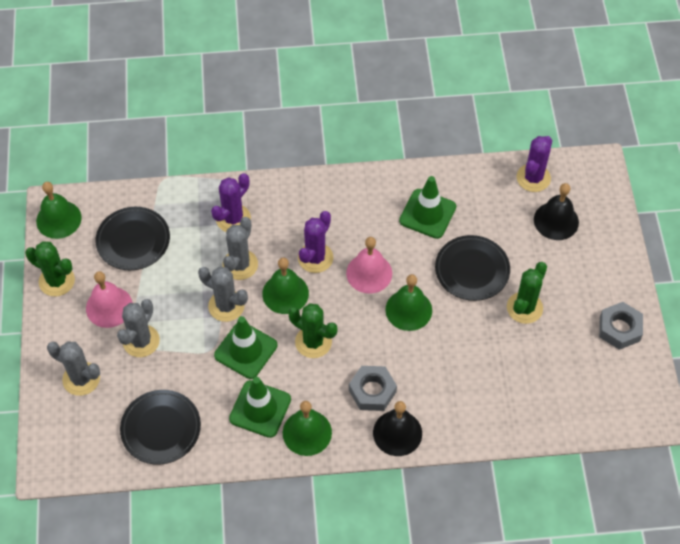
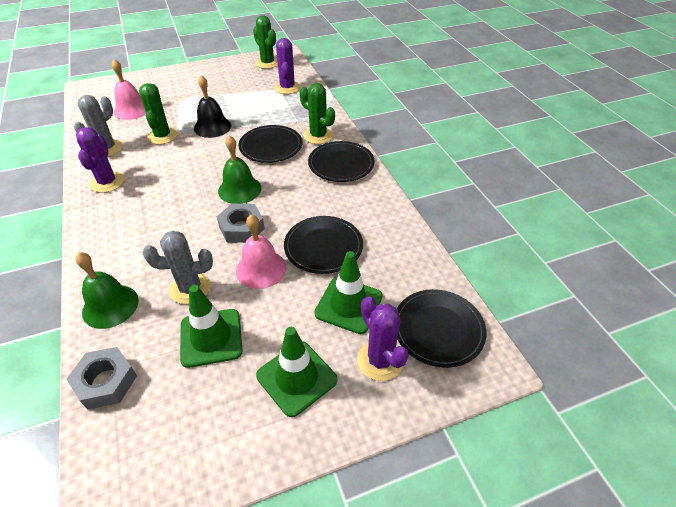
black bell: [373,401,422,456] [534,183,579,240] = 2 -> [194,75,231,138] = 1
black plate: [96,207,170,270] [120,390,201,465] [435,235,510,301] = 3 -> [238,125,302,163] [284,216,363,274] [308,141,375,182] [397,289,487,368] = 4
green bell: [36,182,82,239] [262,258,309,314] [283,401,332,456] [385,274,432,331] = 4 -> [75,252,139,329] [218,135,261,204] = 2
grey cactus: [47,341,100,396] [117,299,160,357] [198,267,248,322] [222,217,258,280] = 4 -> [74,95,123,157] [143,231,213,304] = 2

